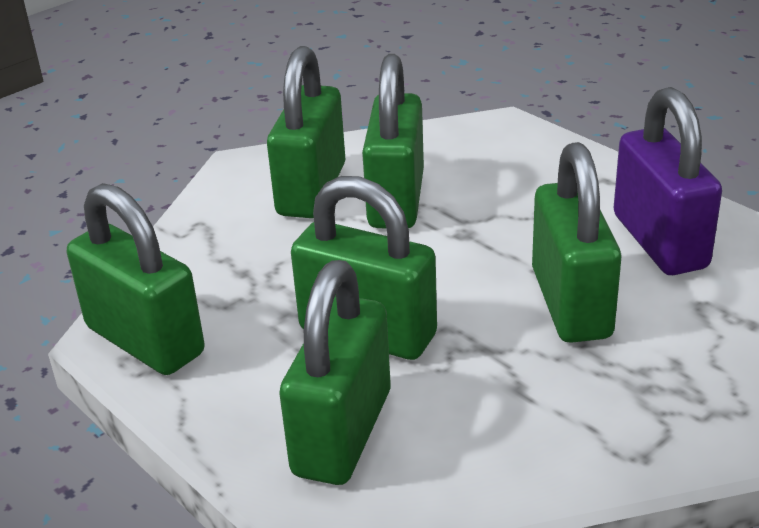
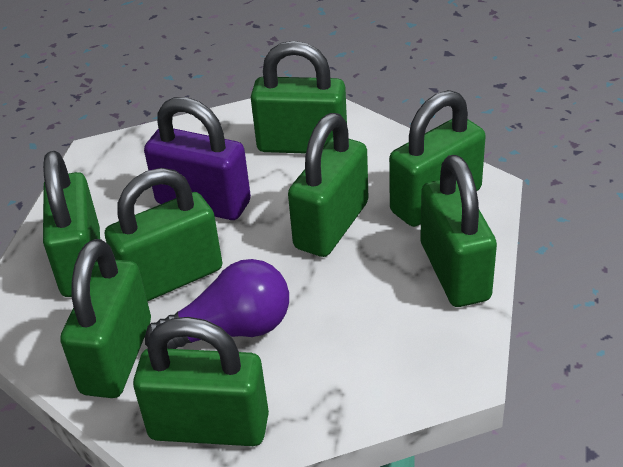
green padlock: [67,183,205,375] [267,46,345,218] [279,260,391,485] [291,176,437,360] [362,54,424,228] [532,142,621,343] = 6 -> [43,151,100,297] [60,239,151,398] [105,168,222,302] [133,317,269,446] [251,41,347,154] [288,113,368,257] [389,90,486,227] [420,155,497,307] = 8
purple light bulb: none = 0 -> [145,259,289,349] = 1

